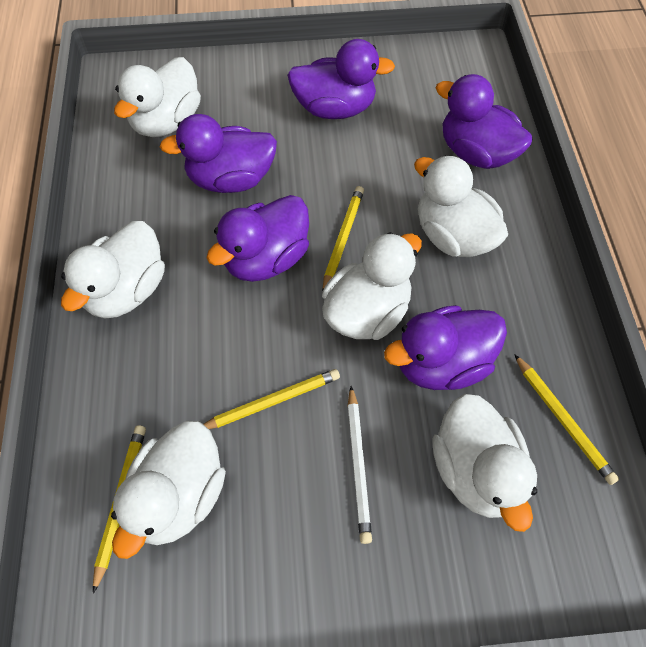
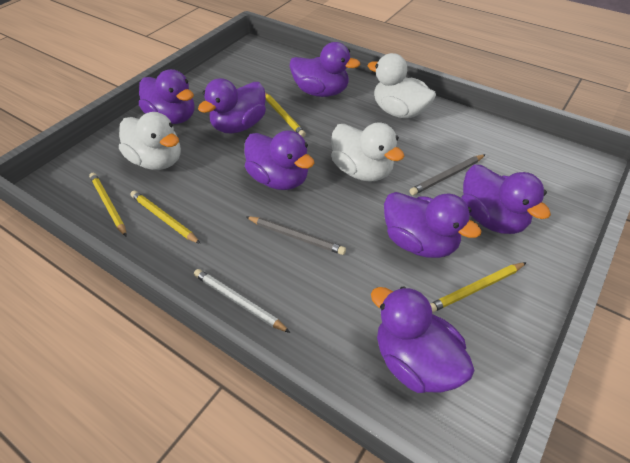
grey pencil: none = 0 -> [246,216,346,255] [409,154,486,195] = 2
purple duck: [159,114,277,193] [206,195,309,282] [287,39,395,119] [384,305,507,390] [436,74,533,169] = 5 -> [139,69,195,124] [198,78,266,133] [244,130,314,190] [290,42,360,97] [371,286,475,393] [384,192,481,258] [462,165,551,234] = 7
white duck: [61,221,165,319] [111,421,226,559] [114,57,201,137] [322,232,422,340] [414,155,508,257] [432,394,537,532] = 6 -> [119,112,181,170] [331,122,404,182] [368,53,436,119] = 3

